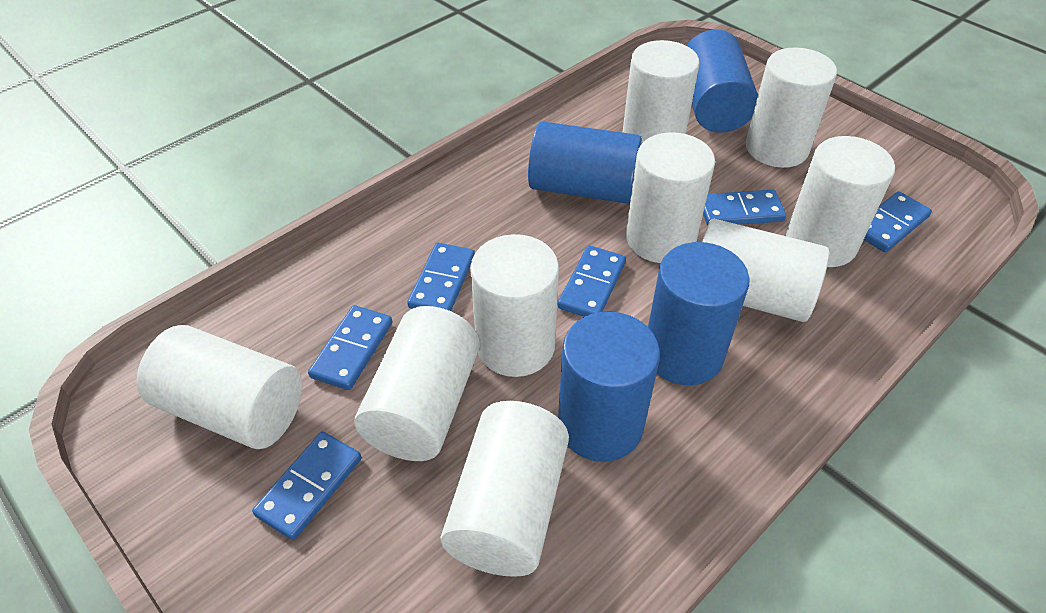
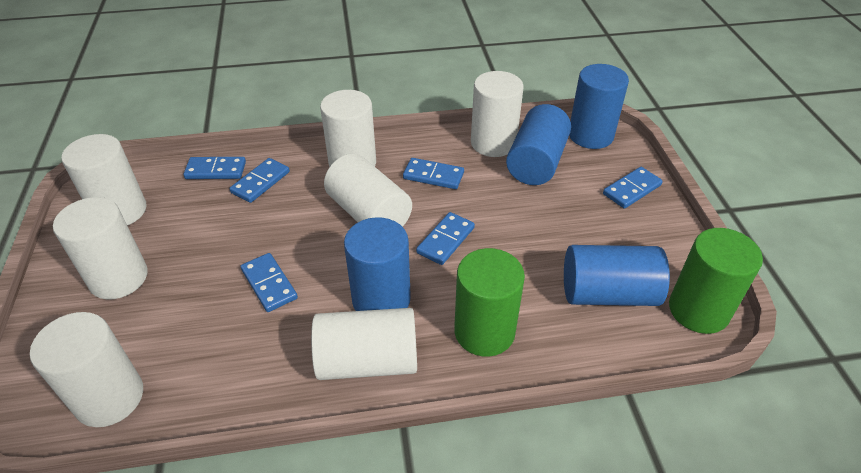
green cylinder: none = 0 -> [454,248,525,357] [669,228,763,334] = 2
white cylinder: [137,325,302,449] [355,306,480,461] [441,401,569,577] [470,234,559,377] [622,40,699,144] [626,132,715,263] [702,219,829,322] [746,48,837,168] [786,136,895,267] = 9 -> [30,312,143,427] [53,197,148,299] [62,134,147,225] [311,308,417,380] [320,90,376,168] [324,153,412,227] [471,71,524,157] = 7

